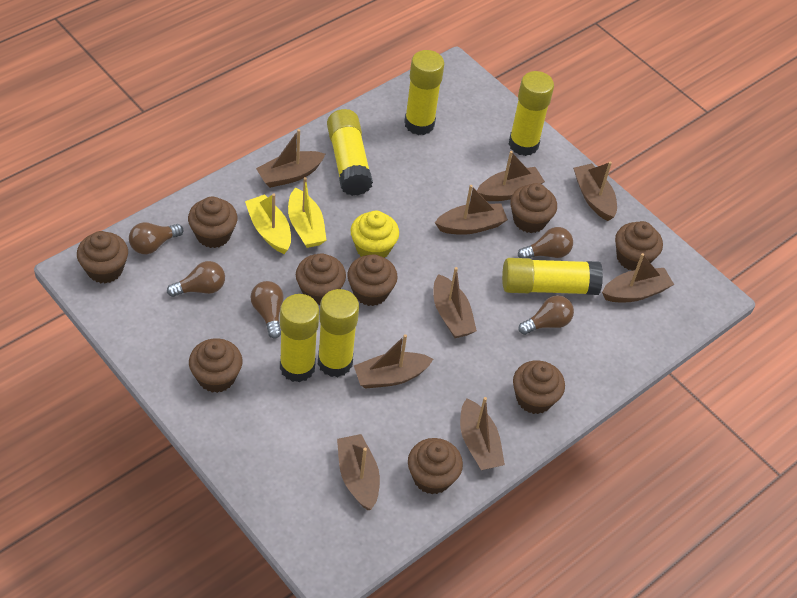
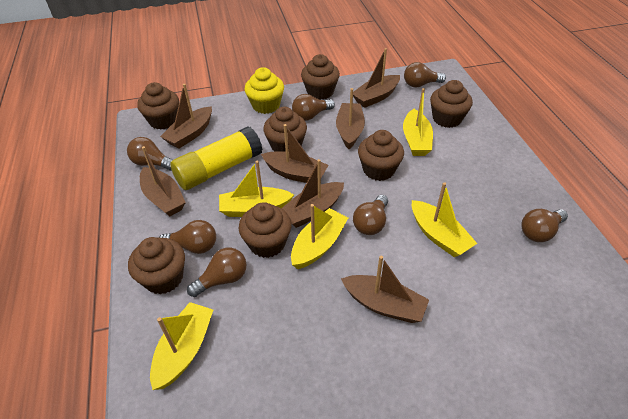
brown boat: [256,129,325,188] [337,434,380,510] [354,334,433,389] [433,267,477,338] [435,185,508,235] [460,397,505,470] [477,151,545,201] [573,162,617,221] [602,253,674,302] = 9 -> [140,146,186,216] [160,84,212,149] [261,124,329,183] [281,159,344,228] [336,88,365,149] [341,256,429,323] [353,48,400,108] = 7
brown cupcake: [77,231,128,284] [188,196,238,248] [189,338,242,393] [296,253,346,305] [347,254,398,306] [408,438,463,494] [510,183,557,233] [513,360,565,414] [615,221,663,271] = 9 -> [128,237,185,294] [137,82,179,130] [239,202,291,258] [263,107,307,152] [301,54,340,100] [358,130,404,181] [430,80,473,128] = 7
brown light bulb: [129,222,183,254] [167,261,225,297] [250,281,284,339] [518,227,573,258] [518,295,574,335] = 5 -> [127,137,173,171] [159,220,216,254] [187,247,247,297] [292,94,335,121] [353,195,388,235] [404,62,446,87] [521,209,568,242] = 7
yellow boat: [245,193,291,254] [288,177,327,248] = 2 -> [150,302,213,390] [219,161,294,217] [291,204,348,269] [403,88,433,156] [412,182,478,257] = 5
yellow glue stick: [280,294,319,382] [318,289,359,377] [327,109,373,196] [404,50,444,135] [502,258,603,295] [509,71,554,156] = 6 -> [170,127,263,190] = 1

